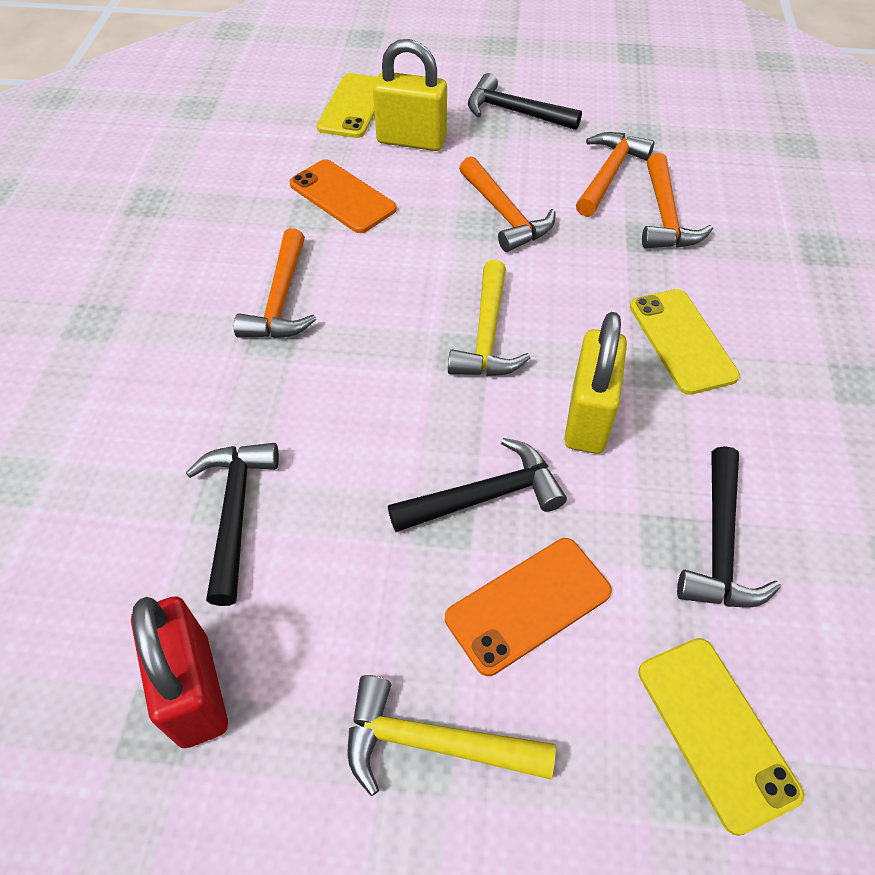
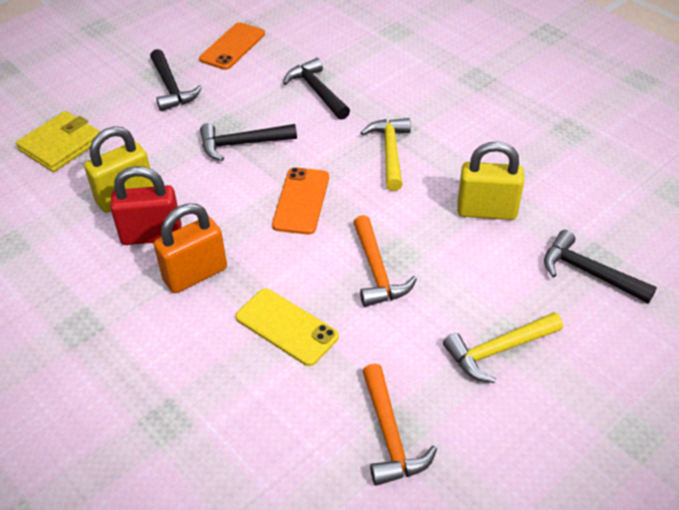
orange hammer: [234,228,316,338] [459,156,556,252] [576,132,654,217] [642,153,713,248] = 4 -> [353,215,417,307] [362,363,437,486] = 2
orange padlock: none = 0 -> [154,203,227,293] = 1
yellow phone: [317,73,377,138] [630,289,740,395] [638,638,804,836] = 3 -> [236,289,339,366] = 1
yellow wallet: none = 0 -> [16,111,100,172] = 1

